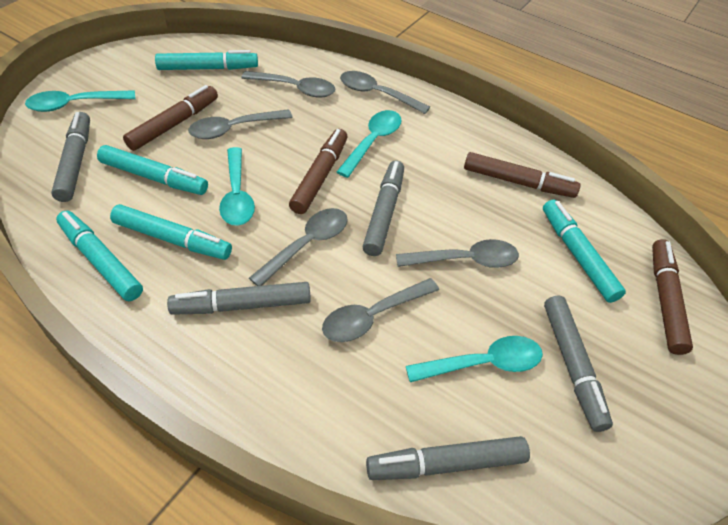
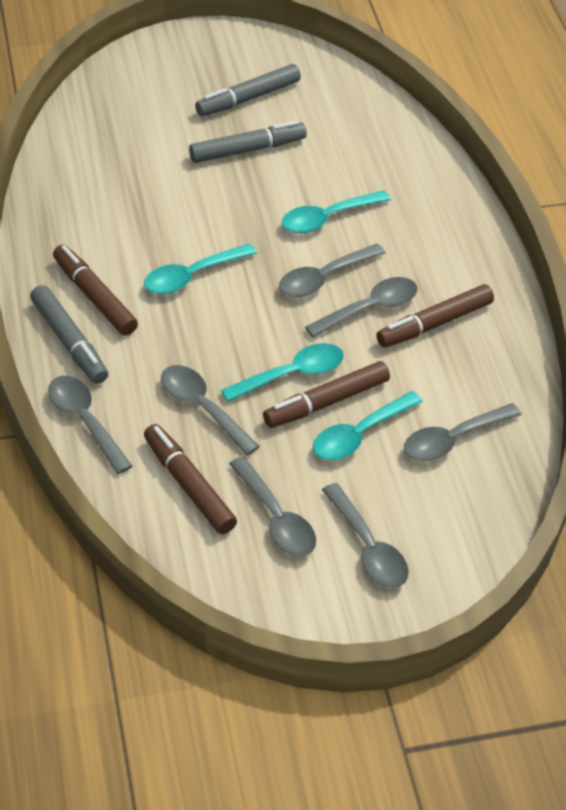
grey marker: [51,112,90,202] [167,282,311,315] [362,160,404,256] [366,436,530,480] [544,295,613,432] = 5 -> [30,285,108,384] [189,121,307,163] [195,64,301,116] = 3
grey spoon: [188,109,293,139] [242,71,336,98] [249,208,348,286] [322,278,439,342] [340,71,430,114] [396,239,519,268] = 6 -> [48,376,132,474] [161,365,260,456] [229,456,316,557] [279,244,385,297] [305,277,418,338] [322,483,409,588] [404,403,522,461] = 7
turquoise marker: [56,211,143,301] [97,145,208,195] [110,204,232,260] [155,50,258,70] [543,200,626,303] = 5 -> none = 0

